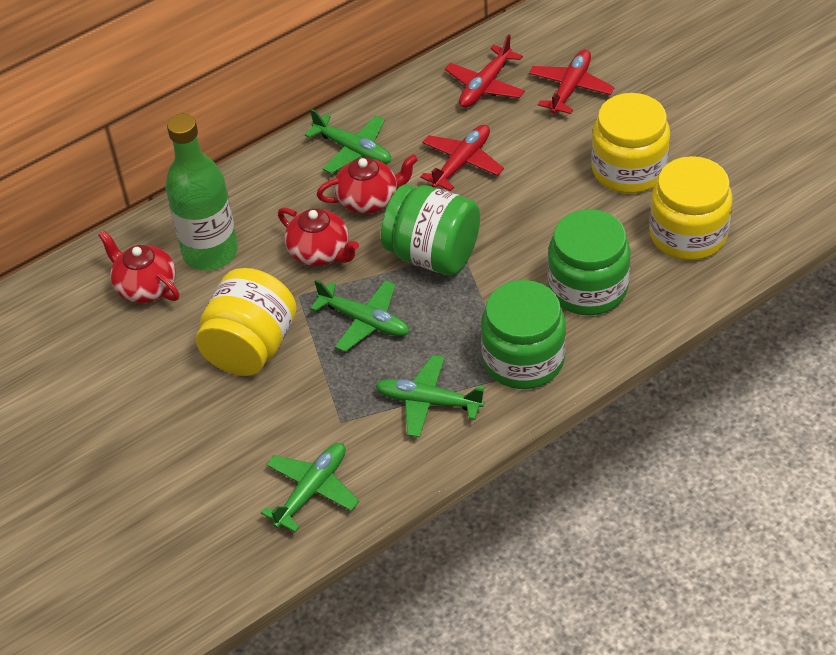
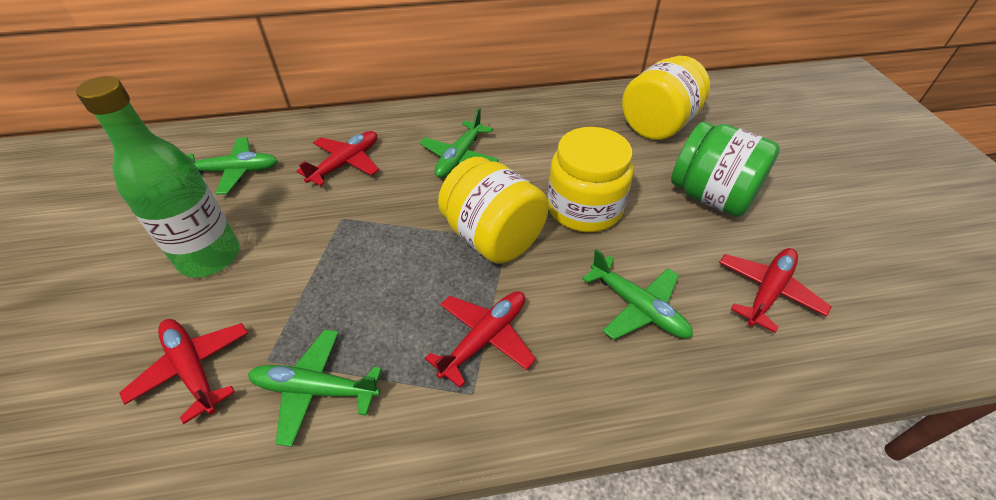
green jar: [381,184,480,276] [481,280,566,389] [548,209,631,315] = 3 -> [671,122,780,217] = 1
red plane: [420,125,504,191] [445,34,525,108] [529,50,615,114] = 3 -> [119,319,248,424] [297,131,379,186] [425,291,536,388] [719,248,832,333] = 4
red teapot: [98,230,179,303] [278,208,359,266] [317,154,418,214] = 3 -> none = 0

